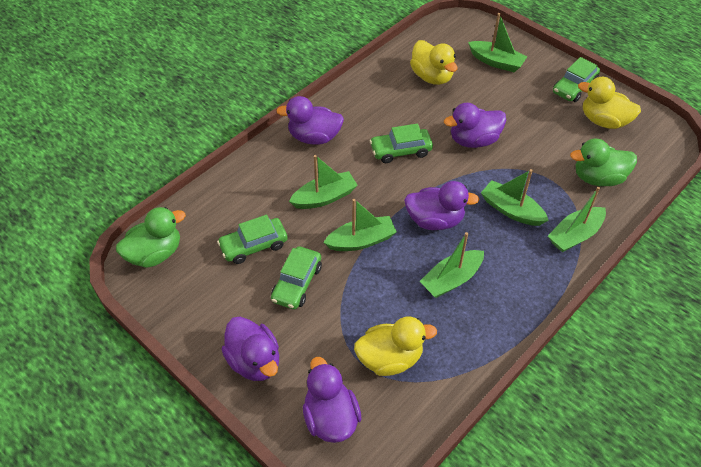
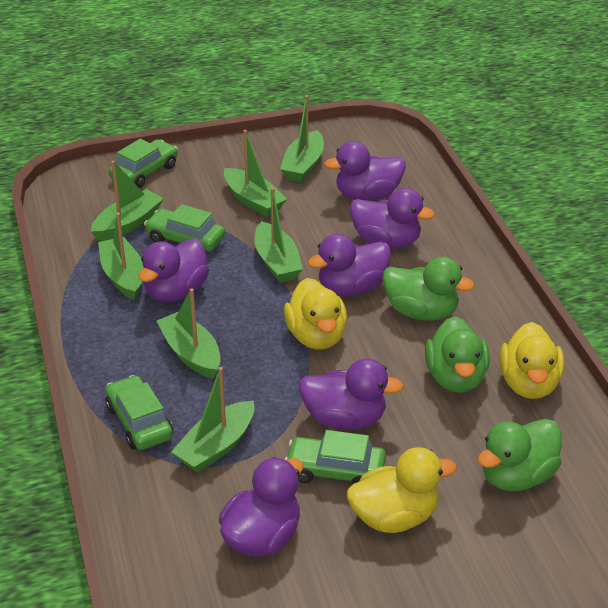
green boat: [289,155,358,209] [323,199,397,251] [420,232,484,298] [468,13,527,72] [481,169,549,226] [548,187,606,252] = 6 -> [91,160,164,242] [98,213,144,300] [157,288,221,379] [171,367,255,472] [224,130,287,217] [254,188,303,283] [280,95,324,182] = 7
green duck: [116,207,186,268] [570,139,637,186] = 2 -> [382,257,475,321] [425,316,490,393] [478,419,562,491] = 3
purple duck: [221,317,279,381] [276,96,344,145] [303,357,362,443] [404,181,479,230] [444,103,506,148] = 5 -> [139,238,209,302] [219,457,303,557] [299,358,404,430] [308,234,391,296] [324,141,406,201] [350,188,435,249] = 6

